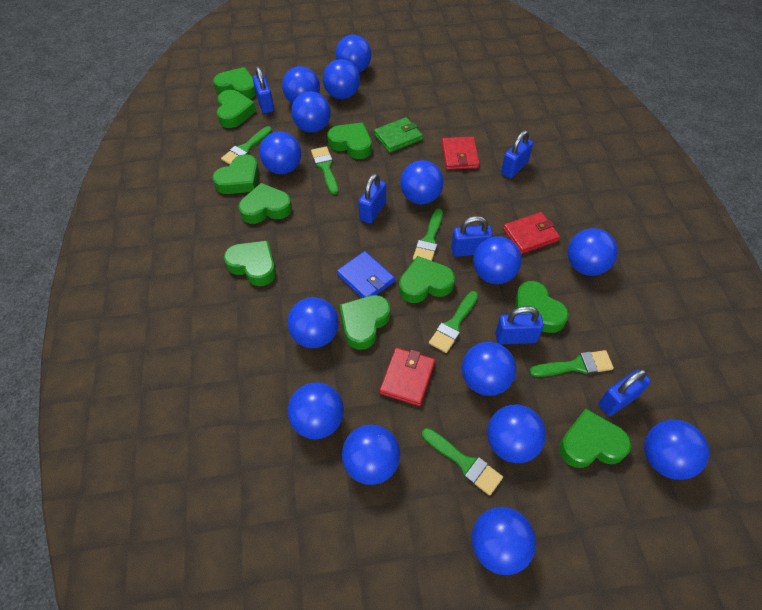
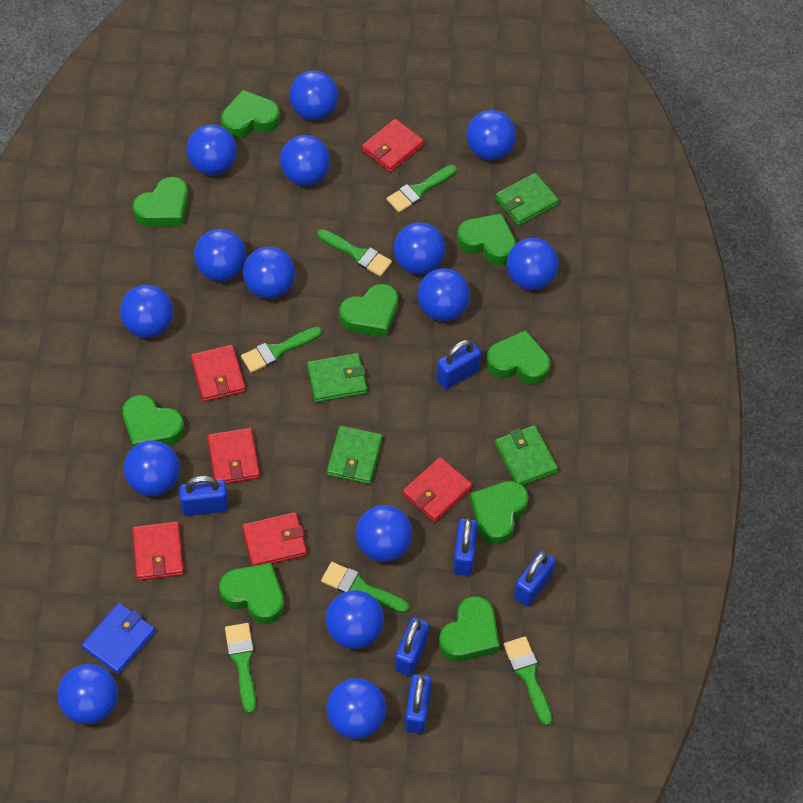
green heart: [212,154,259,194] [213,67,256,99] [217,90,256,128] [224,240,276,286] [238,183,292,224] [327,122,372,159] [340,295,390,350] [399,256,455,303] [515,281,569,333] [559,409,631,468] = 10 -> [122,395,184,447] [133,177,189,227] [219,563,284,624] [221,90,280,138] [339,284,398,337] [439,596,499,662] [457,213,516,265] [470,481,529,545] [486,330,550,385] = 9
green wallet: [374,117,423,153] = 1 -> [307,353,367,402] [327,426,383,484] [495,173,559,226] [495,425,558,485] = 4
red wallet: [379,348,435,406] [442,137,480,170] [503,212,560,254] = 3 -> [132,522,184,581] [191,345,246,402] [207,428,260,484] [242,512,307,566] [362,119,424,172] [403,457,472,522] = 6

